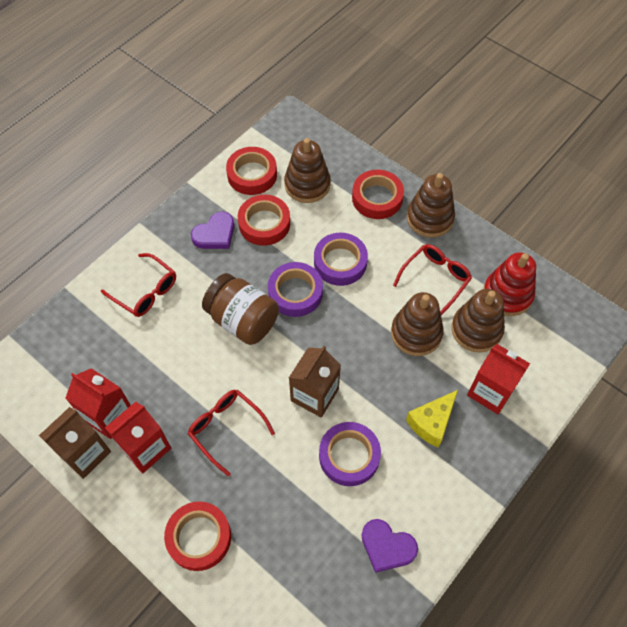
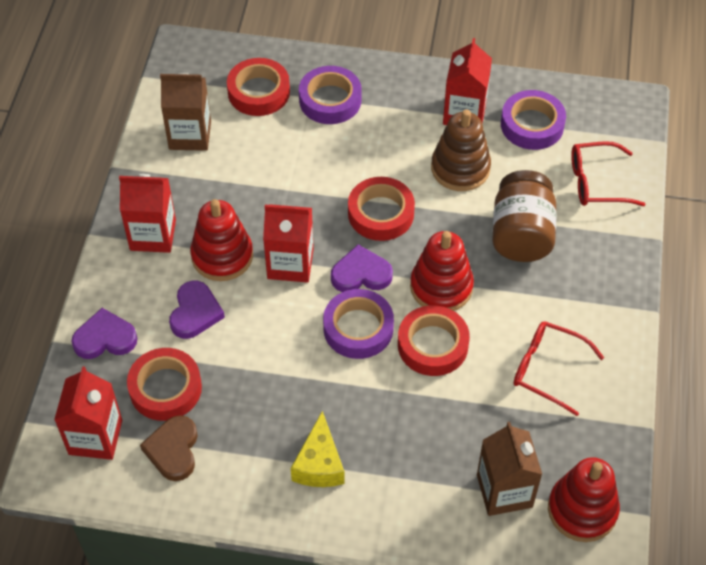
brown heart: none = 0 -> [140,415,198,481] = 1
brown stacking toy: [284,138,330,203] [391,292,444,356] [407,173,455,238] [451,289,505,353] = 4 -> [431,109,491,191] = 1
purple heart: [191,212,234,249] [361,519,418,573] = 2 -> [71,308,138,359] [169,281,225,339] [331,245,393,292] = 3
red carton: [65,368,131,439] [105,402,171,473] [467,344,530,414] = 3 -> [54,366,122,460] [119,174,176,253] [263,204,314,283] [443,38,492,125] = 4
red glasses: [101,253,176,317] [188,390,275,476] [393,244,472,315] = 3 -> [513,321,604,416] [571,141,645,206] = 2
red stacking toy: [483,252,536,316] = 1 -> [190,199,253,281] [410,231,474,311] [548,457,620,542] = 3

